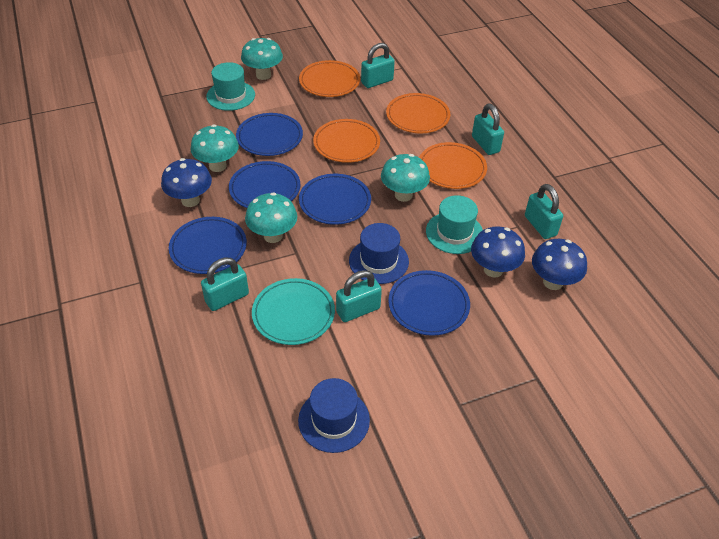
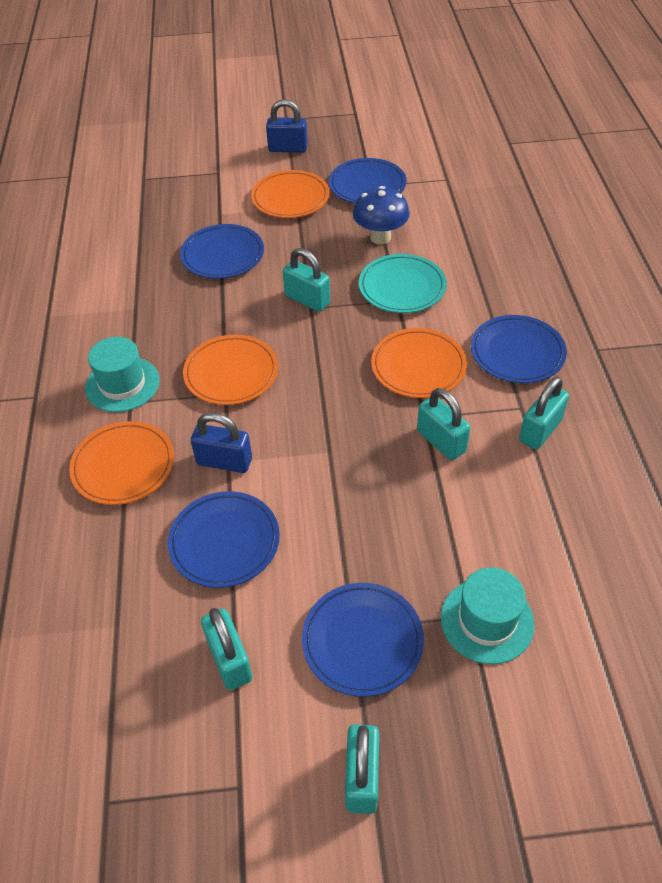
blue hat: [298,378,370,453] [349,223,409,284] = 2 -> none = 0
blue mushroom: [161,158,212,207] [471,226,525,278] [532,239,587,290] = 3 -> [353,186,410,244] = 1
blue padlock: none = 0 -> [191,412,252,473] [266,99,308,153] = 2
turquoise mushroom: [191,125,239,172] [241,38,283,80] [245,192,297,243] [381,154,430,202] = 4 -> none = 0

